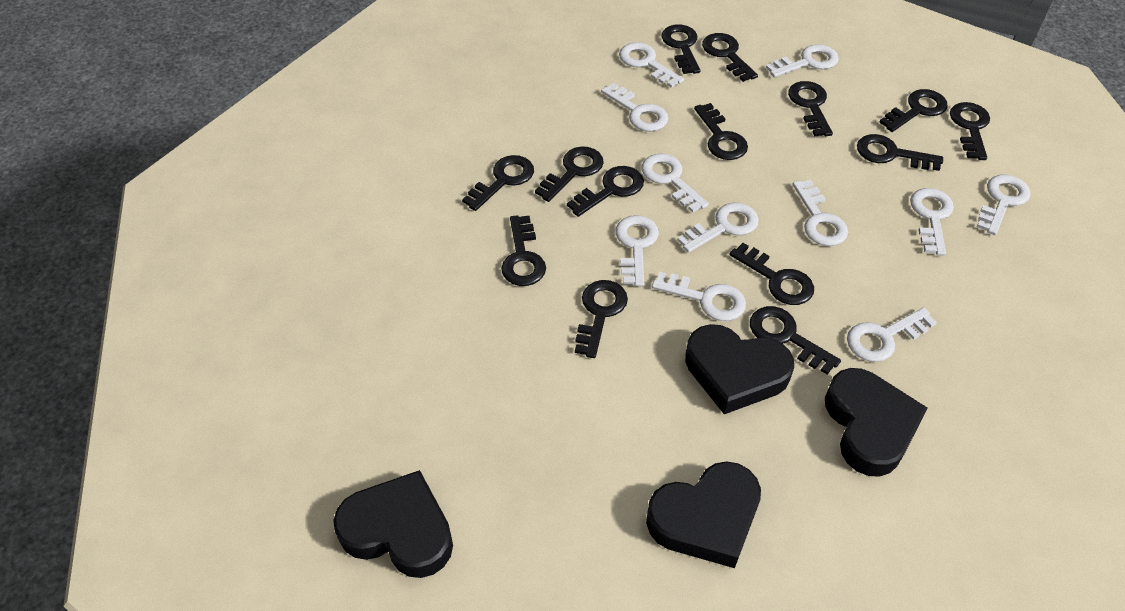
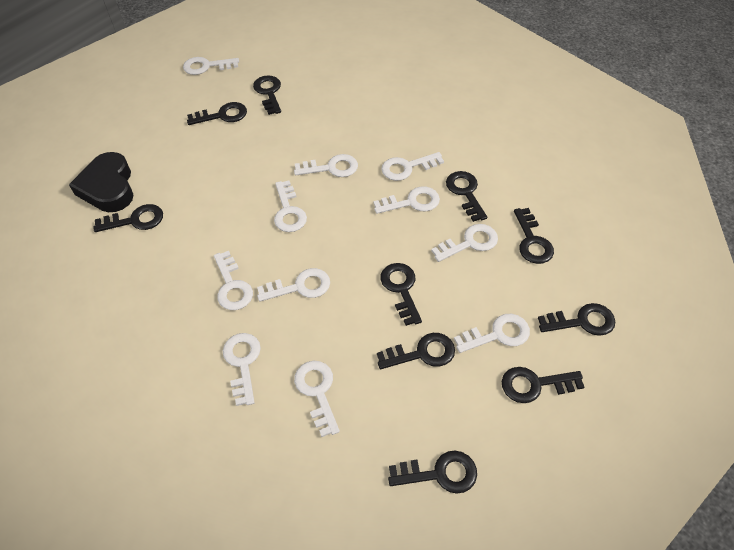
black heart: [333,470,453,578] [646,461,761,568] [685,324,794,414] [825,368,927,477] = 4 -> [69,152,133,212] = 1
black key: [462,155,534,211] [501,215,546,286] [535,146,604,202] [567,166,644,217] [575,280,628,358] [661,24,701,74] [694,103,748,160] [702,33,758,82] [729,243,814,305] [750,306,841,375] [788,81,833,136] [857,134,943,171] [879,89,948,132] [950,102,990,160] = 14 -> [93,204,163,232] [187,102,247,125] [253,75,281,115] [377,333,455,369] [380,263,422,326] [388,451,477,494] [446,171,487,222] [501,367,584,403] [514,208,554,264] [538,303,615,336] = 10

